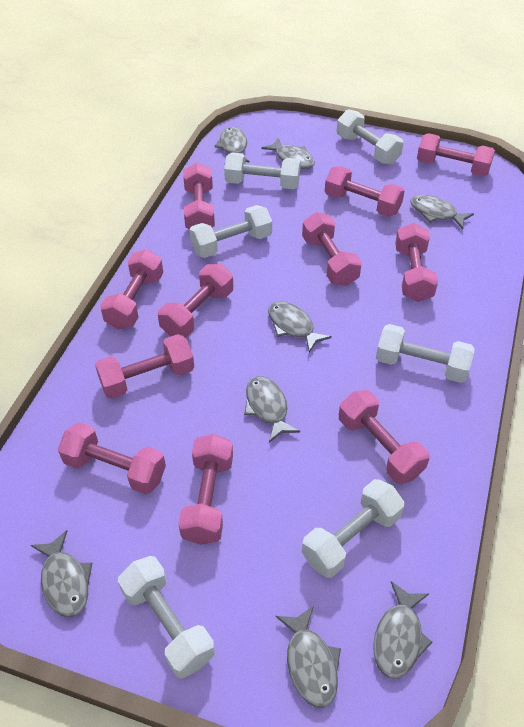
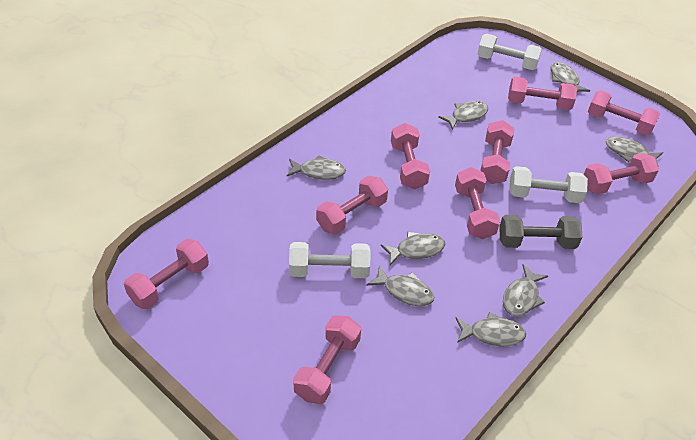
grey dumbbell: none = 0 -> [499,215,582,249] = 1
pink dumbbell: [58,422,166,494] [95,334,194,399] [100,249,163,329] [158,264,233,338] [178,434,233,545] [183,163,215,229] [302,212,362,286] [325,166,405,217] [339,390,430,484] [395,223,438,302] [417,133,495,177] = 11 -> [124,239,209,309] [293,315,361,404] [316,176,388,234] [391,123,430,189] [455,167,500,239] [480,120,514,184] [508,76,577,110] [584,153,659,194] [588,90,660,135] = 9
white dumbbell: [118,556,215,679] [189,205,272,258] [224,153,301,189] [302,479,405,578] [337,109,404,165] [376,324,475,383] = 6 -> [289,242,370,278] [478,34,542,70] [509,166,588,203] = 3

